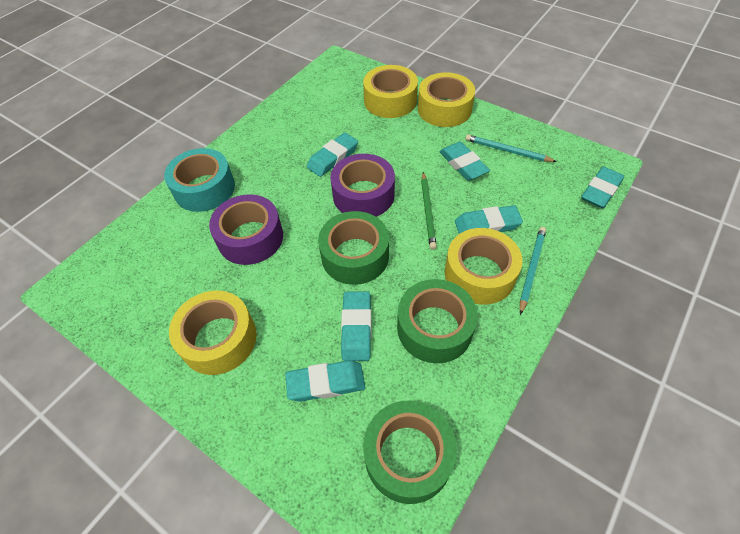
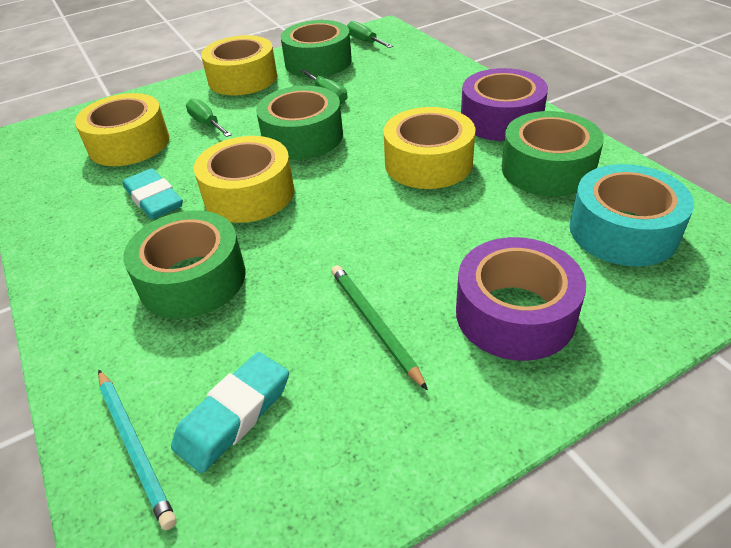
green screwdriver: none = 0 -> [186,98,232,137] [300,69,347,104] [347,21,393,48] = 3
green tape: [318,211,389,285] [363,401,457,504] [397,279,478,363] = 3 -> [123,211,246,319] [256,86,343,160] [281,20,352,77] [502,111,604,196] = 4
turquoise eraser: [285,360,365,402] [307,133,358,177] [341,291,371,361] [439,142,490,180] [455,205,523,234] [581,167,624,208] = 6 -> [123,168,183,219] [171,352,289,473] = 2
turquoise pencil: [465,135,557,162] [520,227,546,315] = 2 -> [98,370,177,530] = 1

